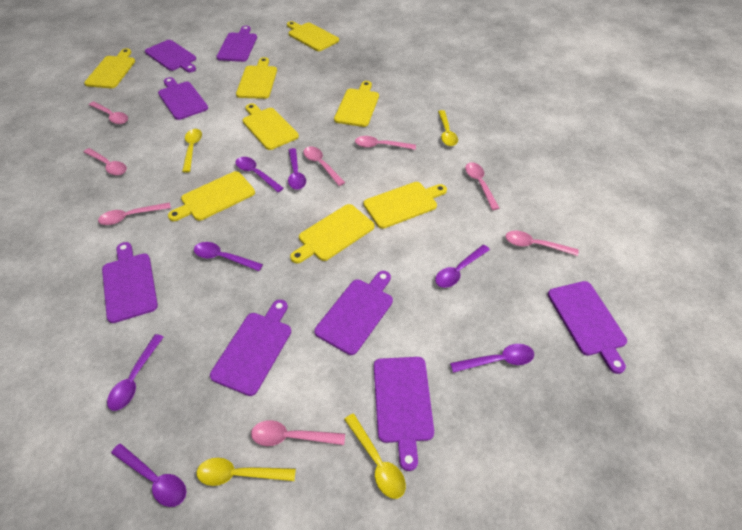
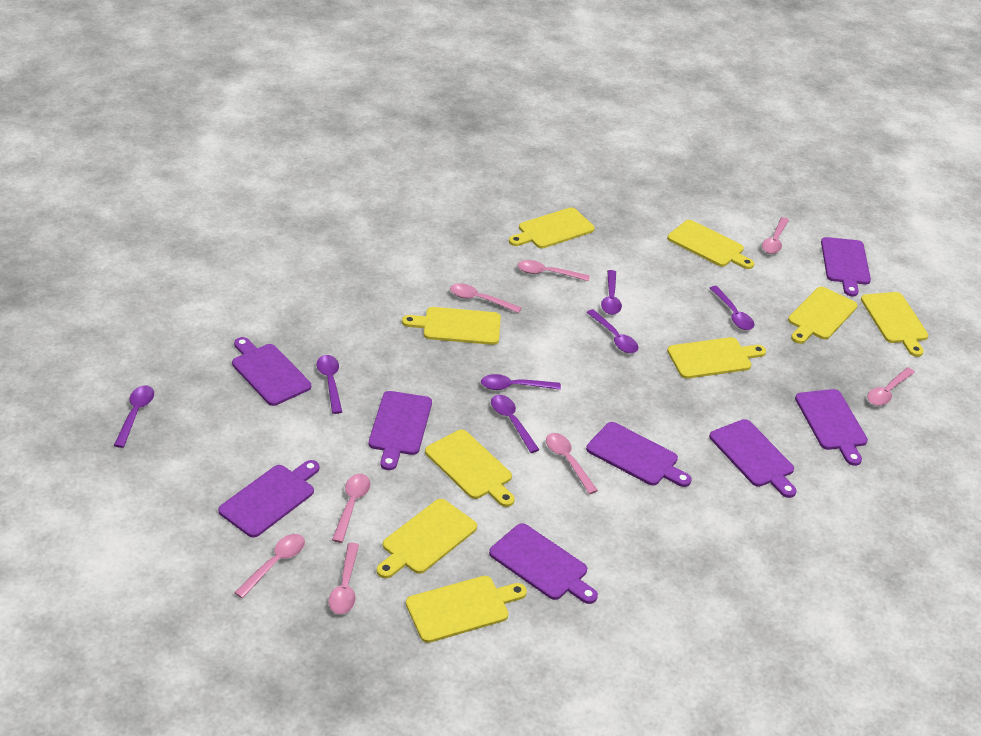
yellow cutting board: [84,48,135,88] [168,171,255,221] [236,57,277,99] [242,103,299,150] [287,21,339,51] [290,204,375,263] [334,81,379,127] [363,182,447,229] = 8 -> [377,499,477,578] [402,307,501,345] [406,576,527,643] [425,430,515,507] [509,207,595,248] [667,220,754,269] [667,337,766,379] [788,287,858,344] [861,292,928,357] = 9
yellow spoon: [182,129,202,173] [197,458,296,486] [344,413,406,499] [438,110,458,146] = 4 -> none = 0

